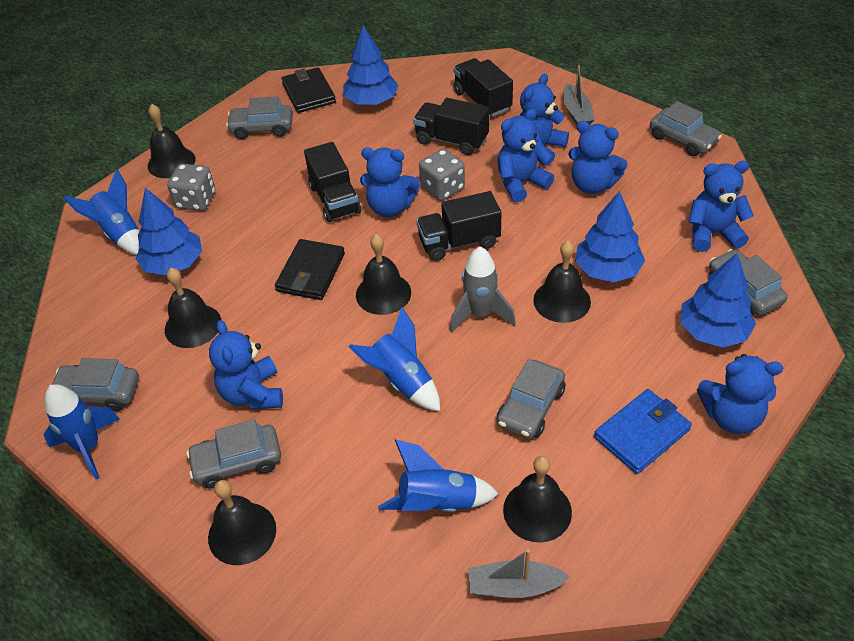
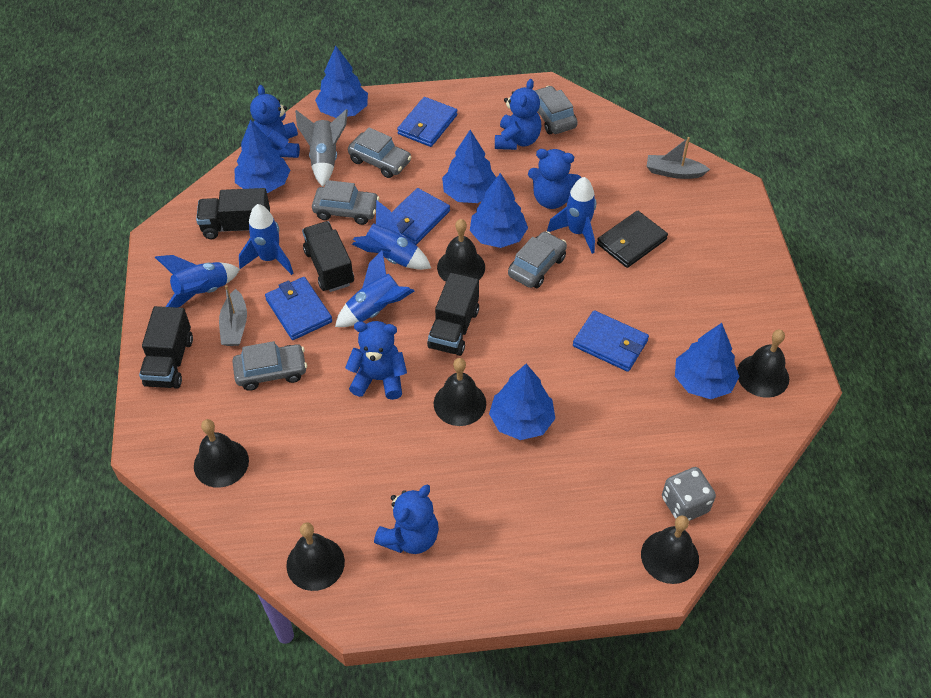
black wallet: [275,239,345,300] [281,67,336,113] = 2 -> [597,211,668,268] = 1
blue rocket: [44,384,120,479] [63,169,140,255] [348,307,440,411] [378,439,498,512] = 4 -> [155,255,240,308] [239,204,293,275] [335,250,414,327] [352,200,431,270] [547,177,596,254] = 5
blue teddy bear: [209,320,283,410] [360,147,420,217] [497,109,554,202] [519,74,569,166] [568,121,628,194] [688,161,754,252] [697,354,783,434] = 7 -> [250,85,300,158] [345,321,407,400] [374,485,439,554] [495,79,541,150] [528,149,581,209] = 5
blue tree: [136,188,202,275] [343,25,399,105] [575,191,645,282] [680,253,756,348] = 4 -> [235,120,290,193] [315,46,368,118] [442,130,496,203] [470,173,528,248] [489,364,555,440] [675,323,740,399] = 6
blue wallet: [594,389,692,474] = 1 -> [265,277,332,340] [391,188,450,245] [397,97,457,147] [573,310,649,372] = 4
grey car: [52,358,139,411] [186,419,281,489] [226,96,293,139] [497,359,565,439] [650,101,722,156] [709,249,788,315] = 6 -> [232,341,307,391] [312,180,379,225] [348,127,412,178] [508,231,567,288] [534,86,578,134] = 5
grey dice: [167,164,215,211] [419,149,465,201] = 2 -> [662,467,716,521] = 1

